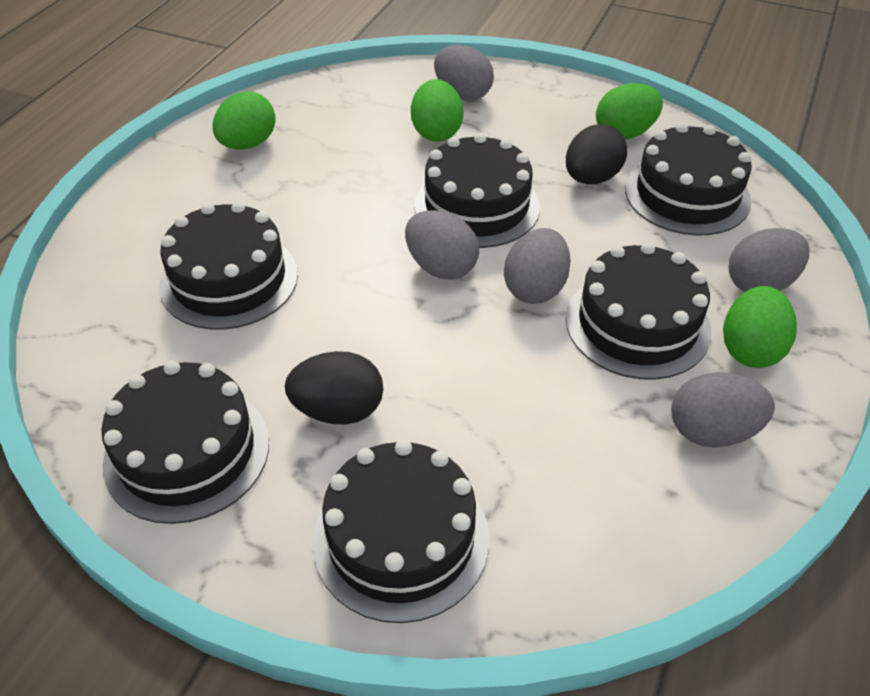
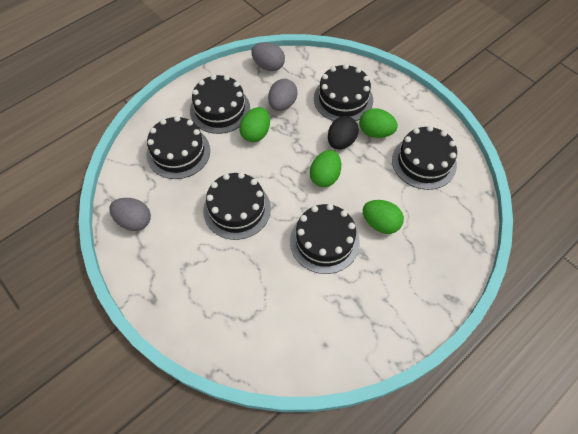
black egg: [285,351,383,424] [566,124,627,184] = 2 -> [328,116,359,150] = 1
grey egg: [405,210,479,280] [434,45,494,101] [504,228,571,304] [671,372,775,447] [729,228,810,292] = 5 -> [109,198,151,231] [251,42,285,71] [268,79,298,111] = 3

